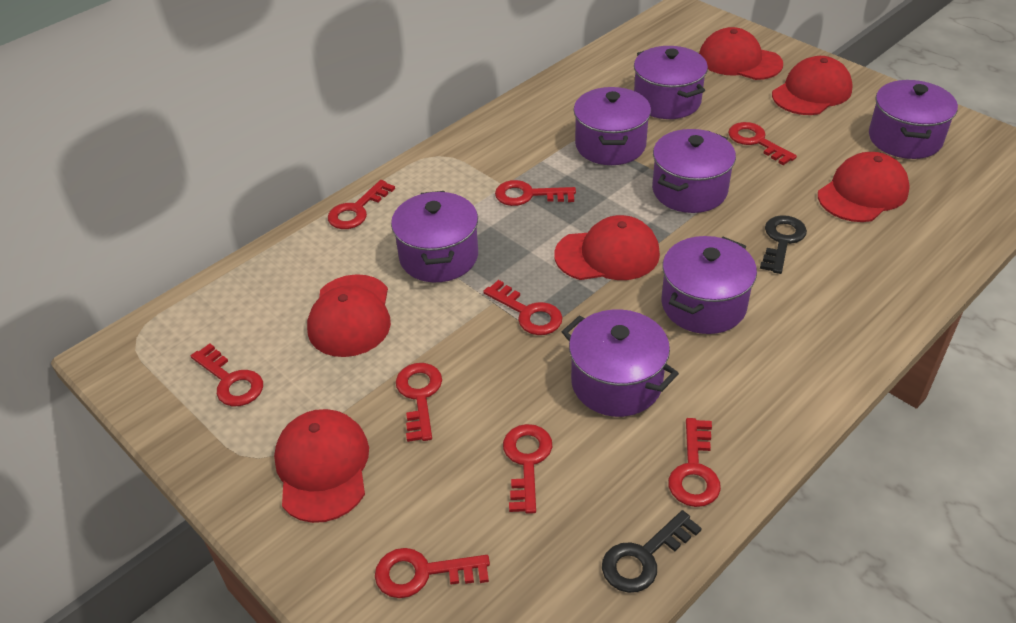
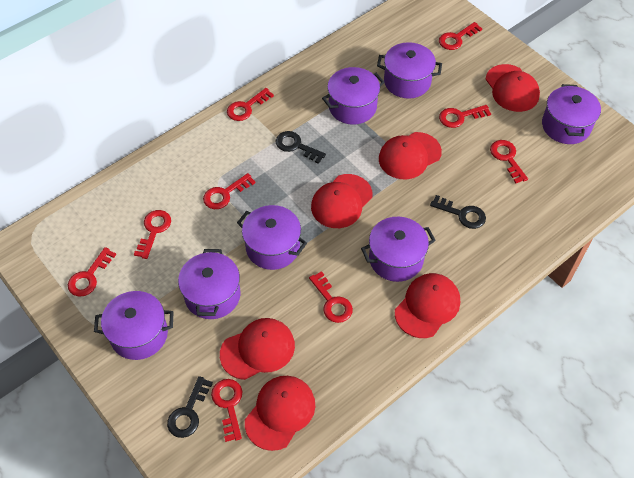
black key: [602,510,702,593] [760,215,807,274] = 2 -> [167,376,213,438] [276,131,326,164] [430,195,486,229] = 3

